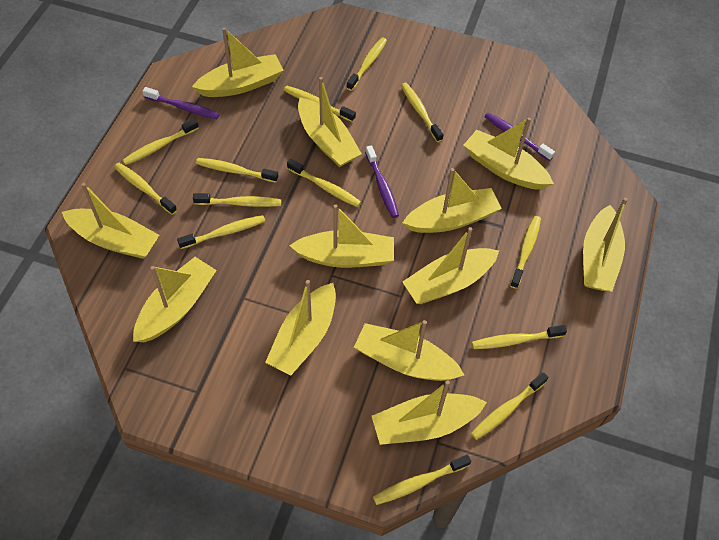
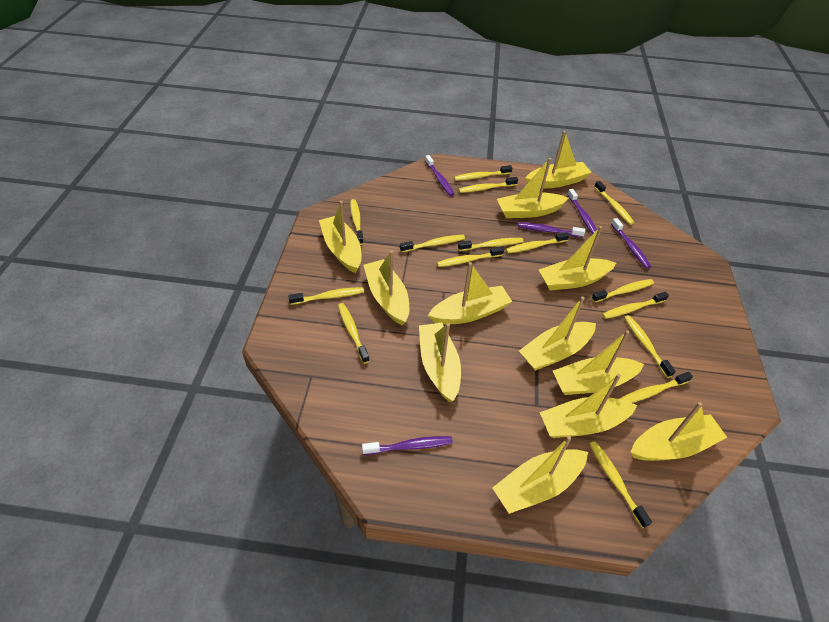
purple toothbrush: [142,87,220,119] [365,145,399,218] [484,112,555,161] = 3 -> [362,436,453,455] [425,155,454,196] [518,222,585,238] [567,189,597,234] [611,218,651,269] = 5
yellow toothbrush: [114,163,177,215] [122,118,199,165] [177,215,265,249] [193,193,281,207] [196,158,278,183] [284,86,356,122] [287,159,361,207] [346,37,387,91] [373,455,471,505] [401,83,444,142] [471,372,548,440] [472,325,567,349] [510,216,541,289] = 13 -> [288,287,364,305] [338,303,370,364] [350,199,364,245] [400,235,465,253] [437,246,504,267] [454,165,512,181] [458,238,523,251] [459,177,518,193] [506,232,569,253] [589,441,652,528] [591,279,654,303] [594,181,634,225] [602,292,669,319] [620,372,693,403] [624,315,676,378] = 15

